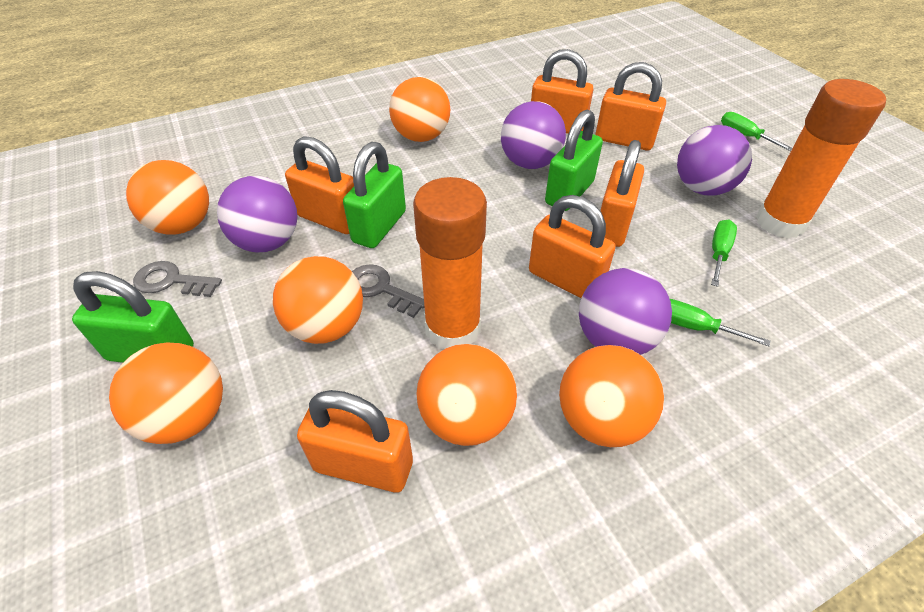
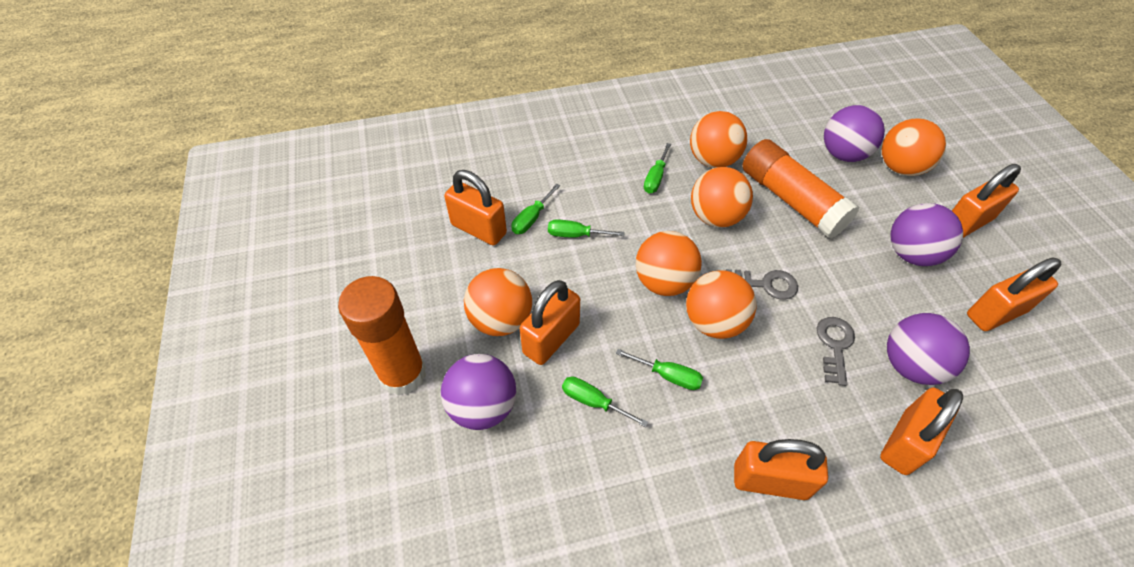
green padlock: [72,271,194,363] [343,142,406,248] [545,110,603,211] = 3 -> none = 0
green screwdriver: [670,299,770,346] [711,220,737,287] [721,112,792,151] = 3 -> [511,184,560,234] [548,219,625,238] [562,376,648,427] [616,349,703,390] [644,143,671,193] = 5

